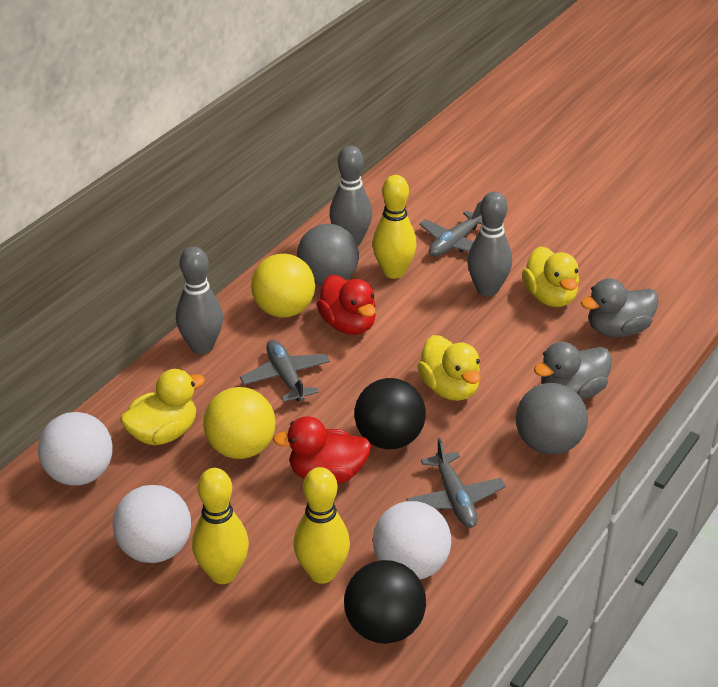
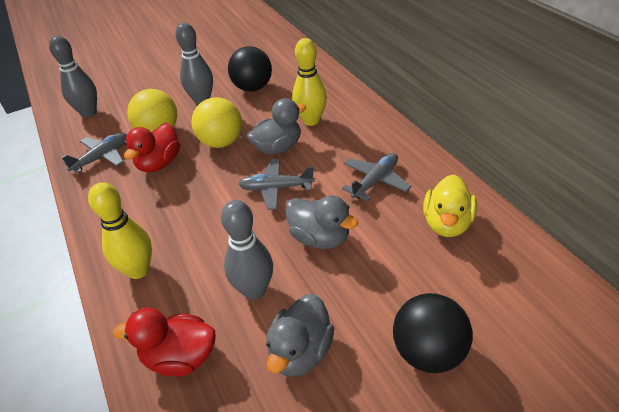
grey ball: [297,224,359,285] [516,383,588,455] = 2 -> none = 0
grey duck: [534,342,612,400] [581,278,659,337] = 2 -> [247,98,306,155] [266,294,334,377] [285,195,358,249] = 3
white ball: [38,412,113,486] [113,485,191,563] [373,501,451,579] = 3 -> none = 0
yellow bowling pin: [192,468,249,584] [293,467,350,584] [372,175,417,279] = 3 -> [88,182,152,279] [292,38,327,126] = 2
yellow duck: [120,369,205,446] [417,335,481,401] [522,246,579,307] = 3 -> [423,174,477,237] = 1

